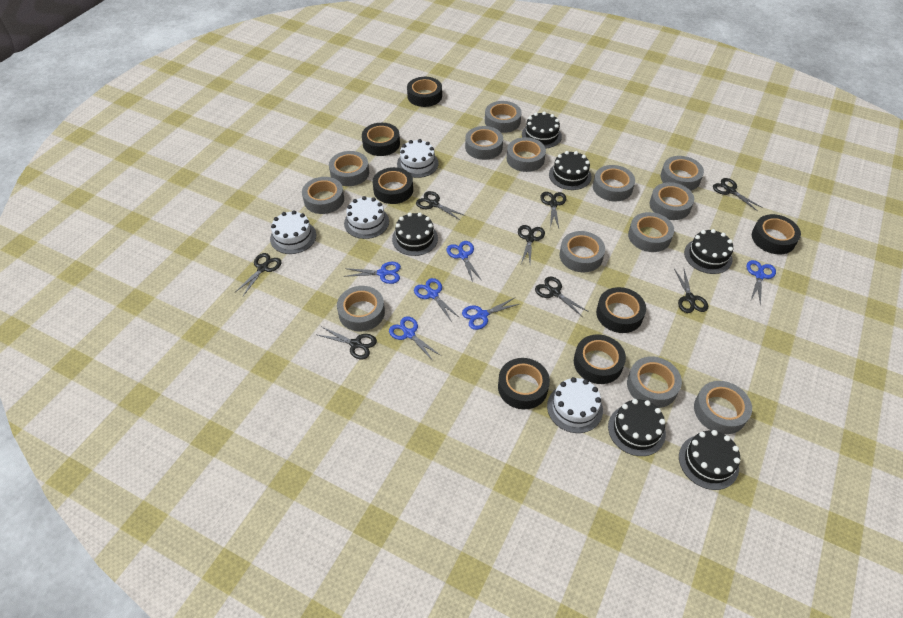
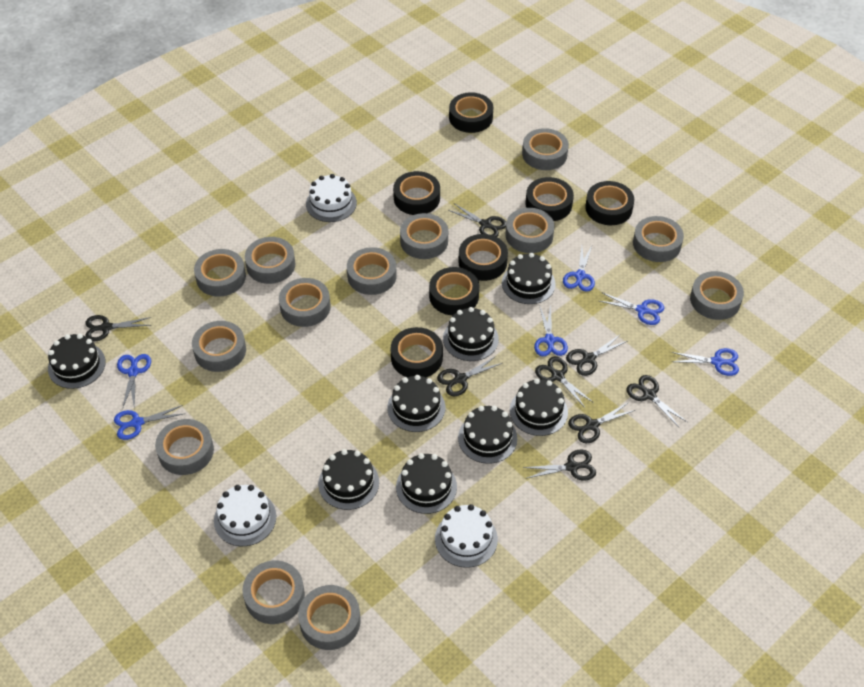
black cake: [392,213,438,256] [522,112,562,148] [549,151,591,190] [608,399,666,456] [679,430,740,490] [684,229,733,274] = 6 -> [48,334,106,389] [318,449,379,510] [387,375,445,432] [396,453,457,514] [443,307,499,361] [458,406,517,464] [502,253,556,304] [510,378,568,436] = 8
white cake: [270,210,316,254] [344,196,389,239] [397,139,439,178] [547,377,603,433] = 4 -> [214,485,276,546] [306,174,357,222] [435,504,498,568] = 3

